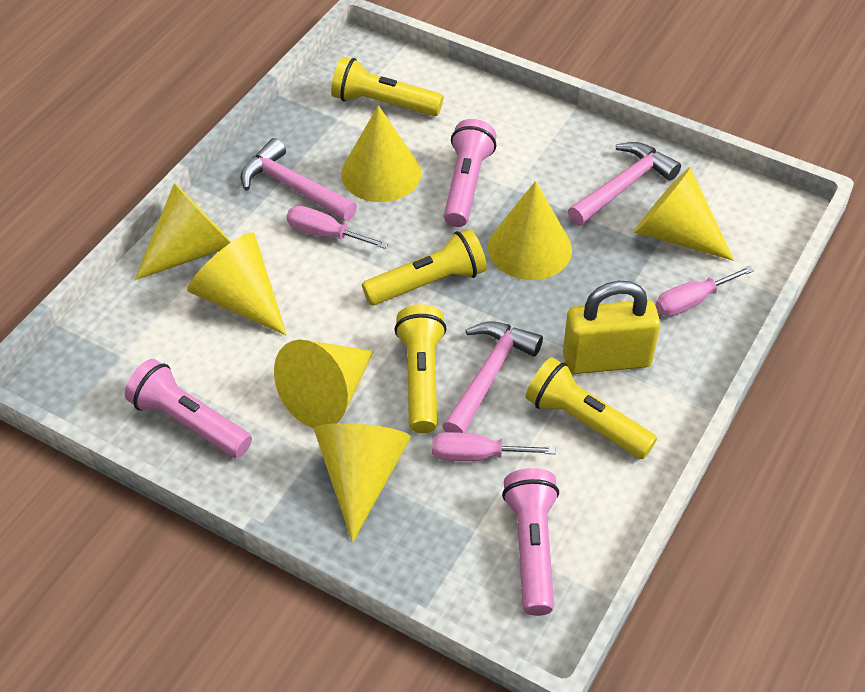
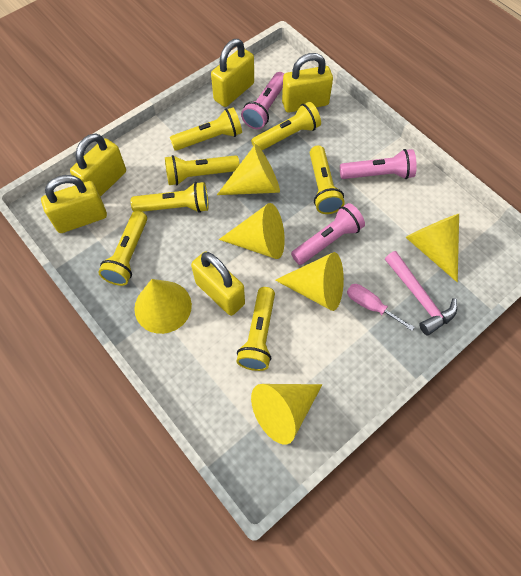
pink hammer: [241,138,357,221] [442,321,543,433] [568,142,681,225] = 3 -> [385,251,457,336] = 1
pink screwdriver: [287,206,388,249] [432,432,555,461] [656,266,754,317] = 3 -> [347,284,415,331] = 1
yellow cone: [134,183,231,280] [187,233,287,335] [274,340,374,428] [314,423,411,542] [341,105,421,202] [488,181,572,280] [634,167,734,261] = 7 -> [134,279,192,334] [217,144,280,195] [219,203,285,259] [251,384,322,445] [275,252,344,311] [405,214,459,282] = 6
yellow flashlight: [331,57,443,116] [362,229,487,306] [395,304,447,433] [526,357,657,459] = 4 -> [98,211,147,286] [131,182,208,213] [165,155,240,186] [170,107,242,151] [236,287,275,371] [251,102,321,150] [310,145,345,214] = 7
yellow padlock: [563,281,660,374] = 1 -> [41,175,107,233] [70,133,126,197] [191,252,245,316] [211,39,254,107] [282,53,333,113] = 5

